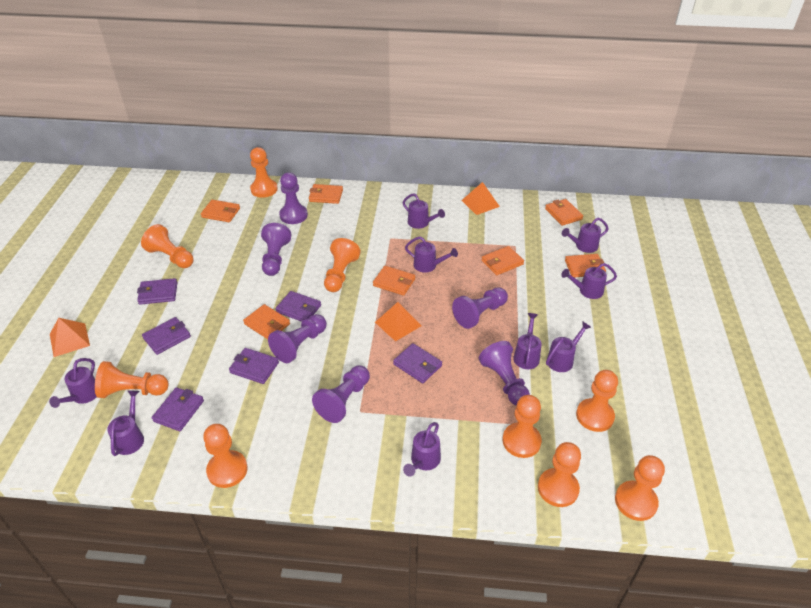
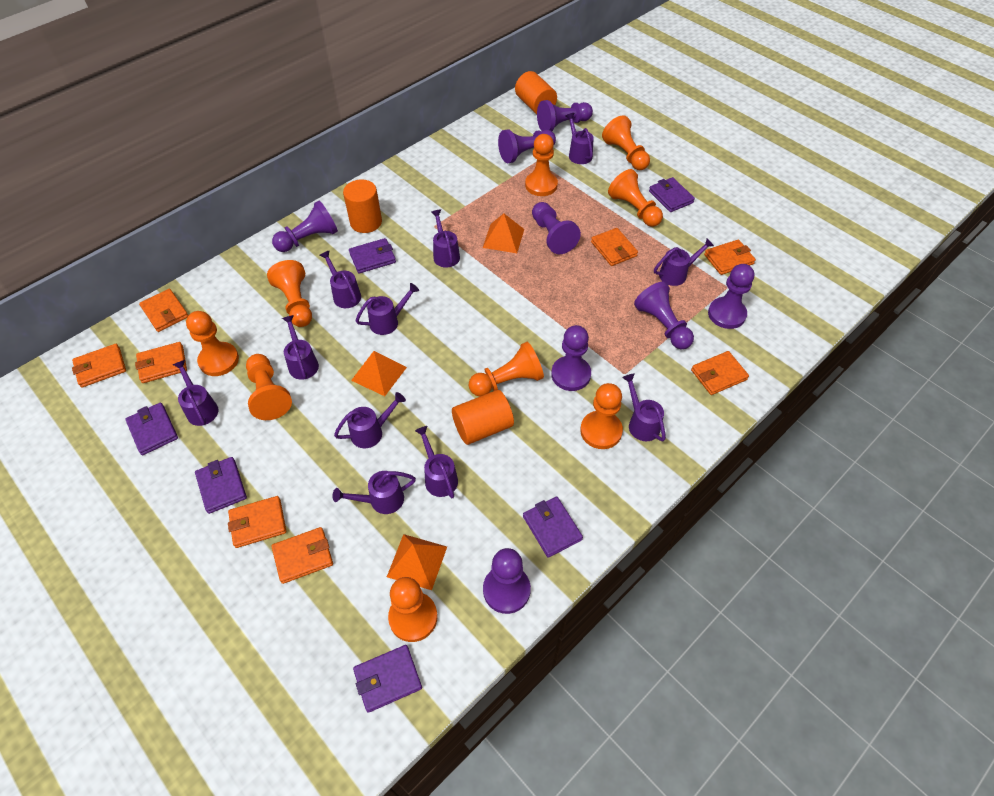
orange cylinder: none = 0 -> [343,180,382,233] [452,390,514,445] [515,71,557,114] = 3
orange wallet: [201,200,240,222] [243,304,290,339] [309,184,343,204] [373,266,415,296] [481,246,524,275] [545,199,583,226] [565,254,606,278] = 7 -> [72,344,126,388] [135,342,187,383] [139,289,189,332] [228,496,286,548] [271,527,333,584] [591,228,638,266] [691,351,749,395] [704,240,756,275] = 8
purple pawn: [261,223,291,276] [268,314,327,363] [279,172,308,224] [312,365,370,423] [452,287,508,329] [479,341,530,406] = 6 -> [272,200,338,252] [483,548,531,614] [498,129,556,163] [532,202,581,254] [537,100,593,131] [551,325,591,391] [634,282,694,349] [708,264,754,329] = 8
purple watering can: [49,358,97,408] [107,391,144,456] [403,193,445,229] [403,422,441,477] [405,236,458,273] [513,313,542,369] [546,321,591,372] [561,263,617,299] [562,218,609,253] = 9 -> [173,360,218,426] [282,315,319,380] [320,250,361,308] [332,471,416,514] [334,392,406,448] [356,283,419,335] [415,426,458,499] [431,210,460,268] [566,113,594,164] [622,373,666,442] [654,238,714,286] = 11

